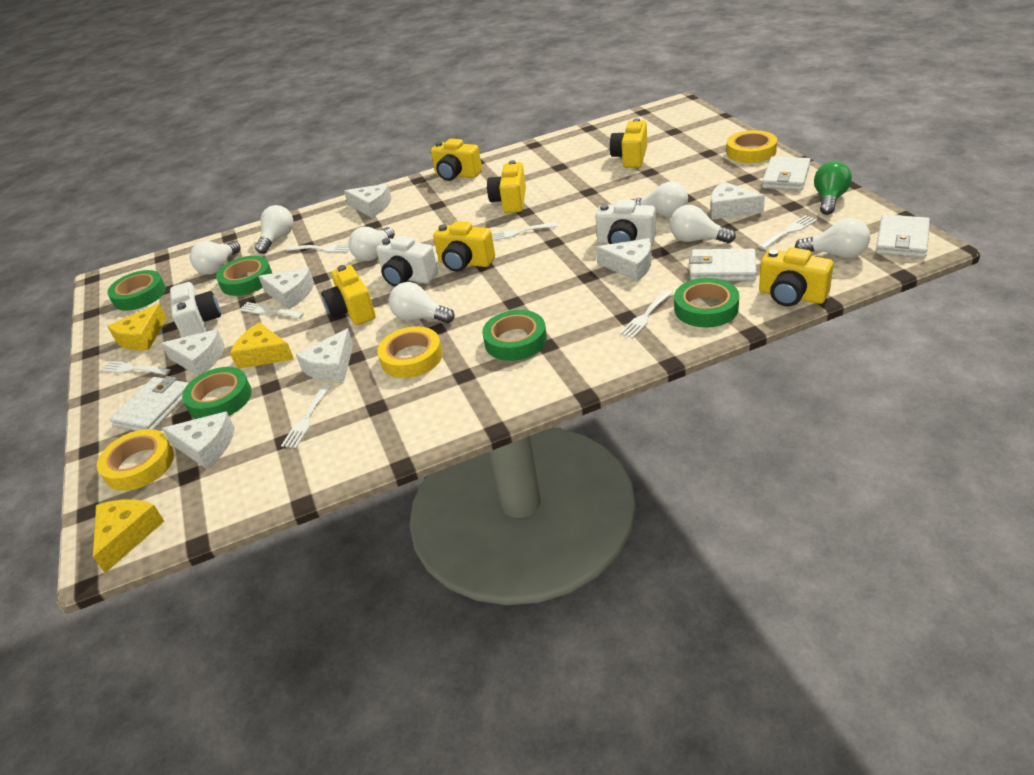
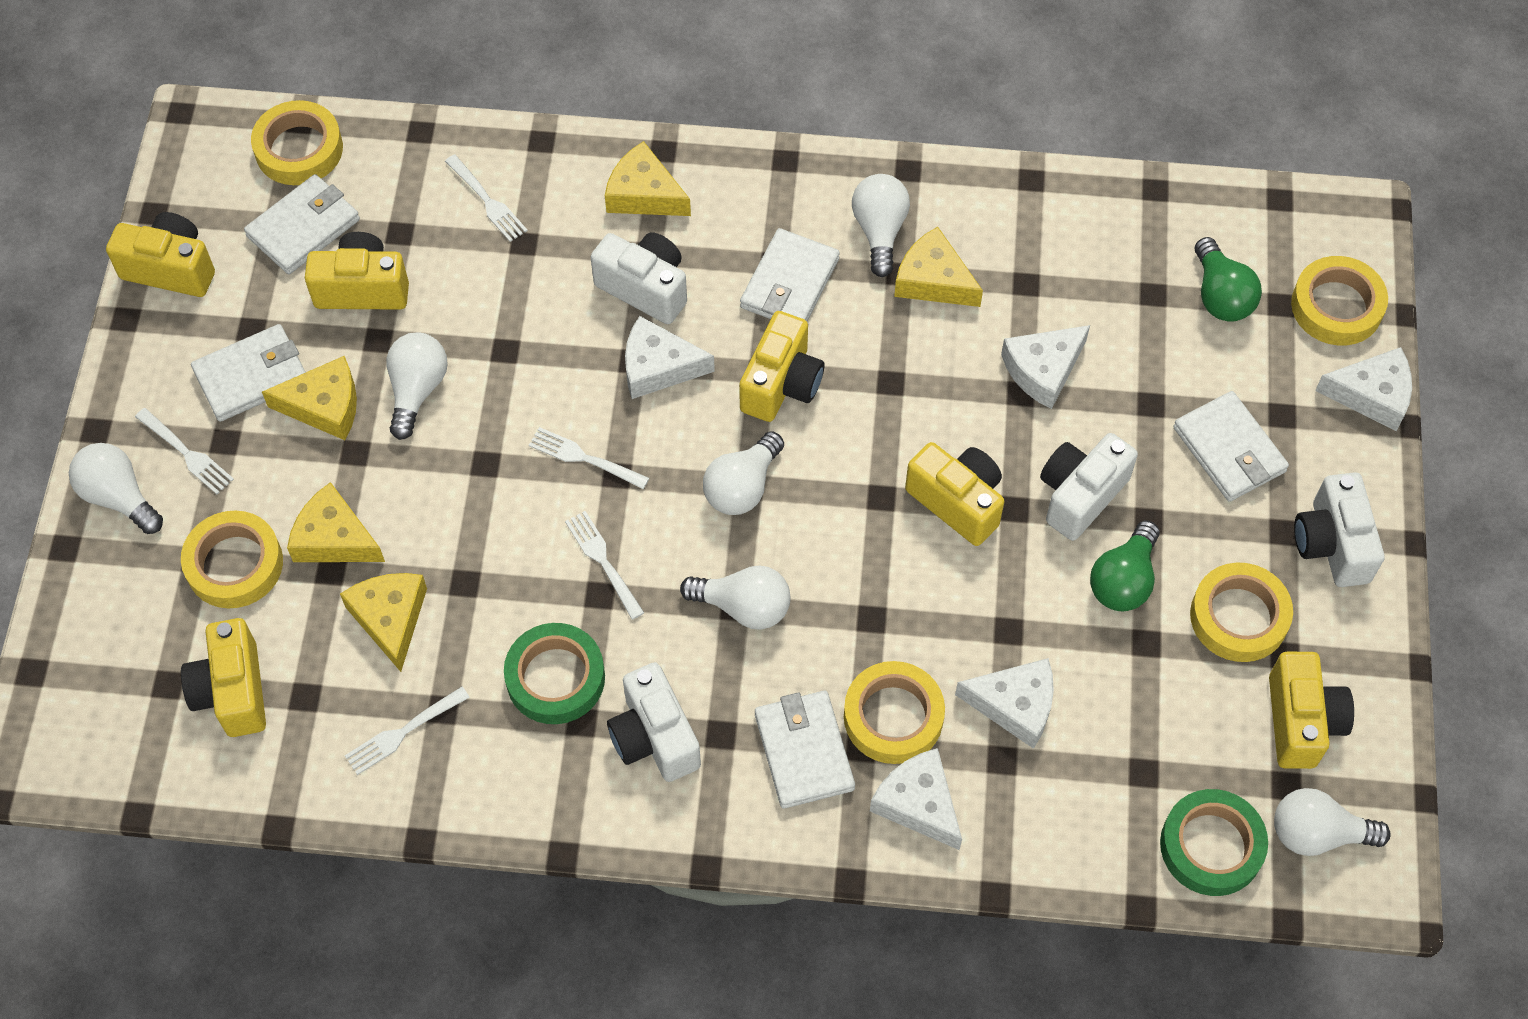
green light bulb: [814,161,852,215] = 1 -> [1090,521,1160,611] [1195,237,1262,322] = 2
green tape: [107,270,166,311] [182,367,252,419] [216,256,272,296] [482,310,547,361] [674,278,739,328] = 5 -> [504,623,605,724] [1160,789,1268,896] = 2
white camera: [170,282,221,337] [376,236,438,287] [595,200,656,245] = 3 -> [591,233,687,324] [607,662,701,782] [1040,433,1138,541] [1294,472,1384,587] = 4
white cheese: [161,329,224,376] [162,411,235,469] [258,268,314,310] [296,328,354,382] [344,184,391,218] [596,238,652,281] [710,181,765,220] = 7 -> [625,316,715,399] [870,748,962,850] [955,658,1054,749] [1001,325,1090,409] [1315,347,1412,431] = 5
white fork: [100,361,171,375] [239,302,304,319] [281,384,331,448] [287,244,350,252] [492,223,557,241] [619,290,673,339] [758,215,817,249] = 7 -> [135,408,234,494] [345,687,470,775] [445,154,528,242] [529,427,649,489] [565,511,644,620] = 5
white light bulb: [190,241,241,275] [255,205,294,254] [349,227,395,261] [389,282,455,323] [631,181,688,217] [670,205,736,243] [794,218,870,258] = 7 -> [69,443,163,534] [386,332,448,440] [680,566,791,630] [703,431,784,515] [852,174,910,277] [1274,788,1391,856] = 6
white wallet: [110,376,189,431] [689,249,757,281] [762,156,811,190] [876,214,930,258] = 4 -> [191,324,306,422] [244,174,360,274] [740,228,840,321] [755,691,855,809] [1173,391,1289,502] = 5
yellow cheese: [93,499,164,573] [107,303,167,351] [230,322,294,369] = 3 -> [262,356,357,440] [287,482,385,562] [340,573,427,672] [605,141,691,216] [894,227,983,307] = 5
yellow tape: [97,429,174,491] [377,326,443,378] [726,130,777,163] = 3 -> [181,510,283,608] [251,100,343,185] [844,661,945,764] [1190,563,1293,662] [1291,256,1388,345] = 5

